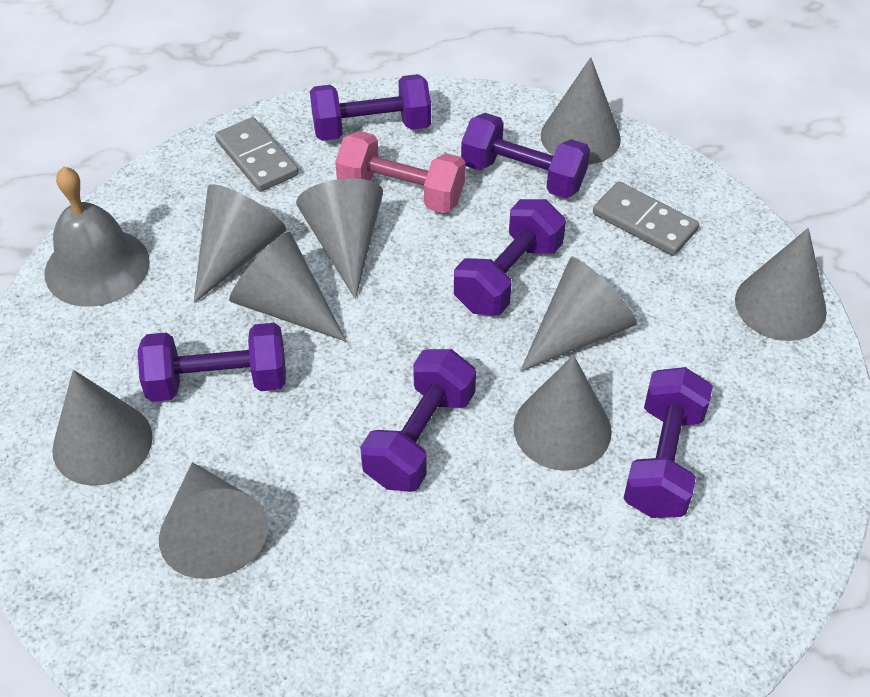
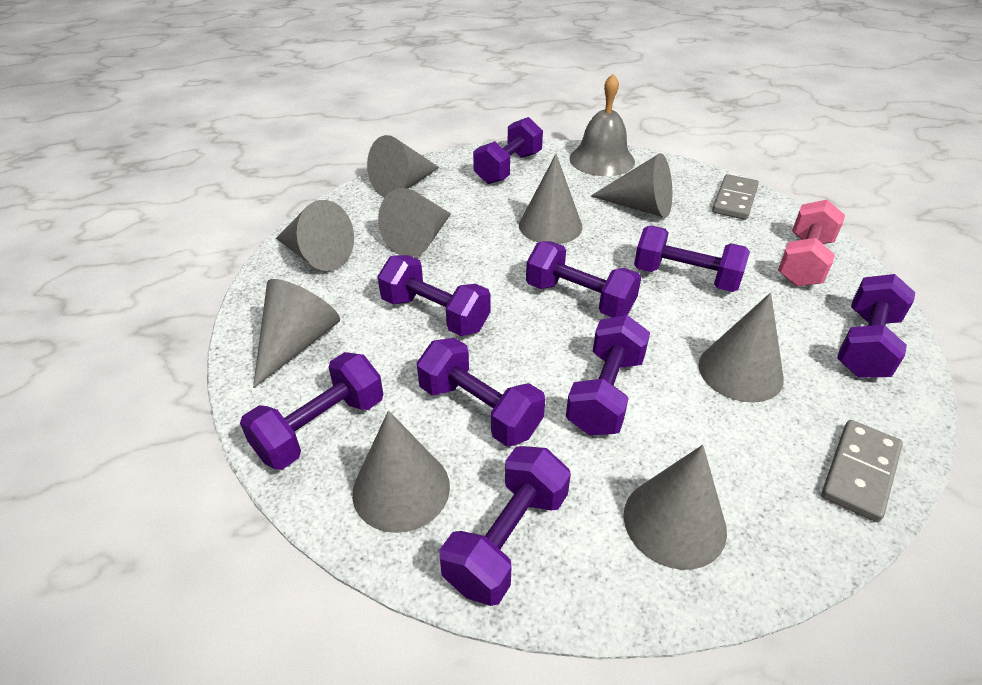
purple dumbbell: [137,323,286,402] [310,74,431,141] [360,349,476,492] [454,199,566,316] [461,113,590,198] [623,367,713,518] = 6 -> [240,352,383,470] [378,255,491,336] [417,338,545,447] [439,446,571,606] [473,117,543,184] [526,241,641,318] [566,315,650,436] [634,225,750,292] [837,274,915,378] = 9

